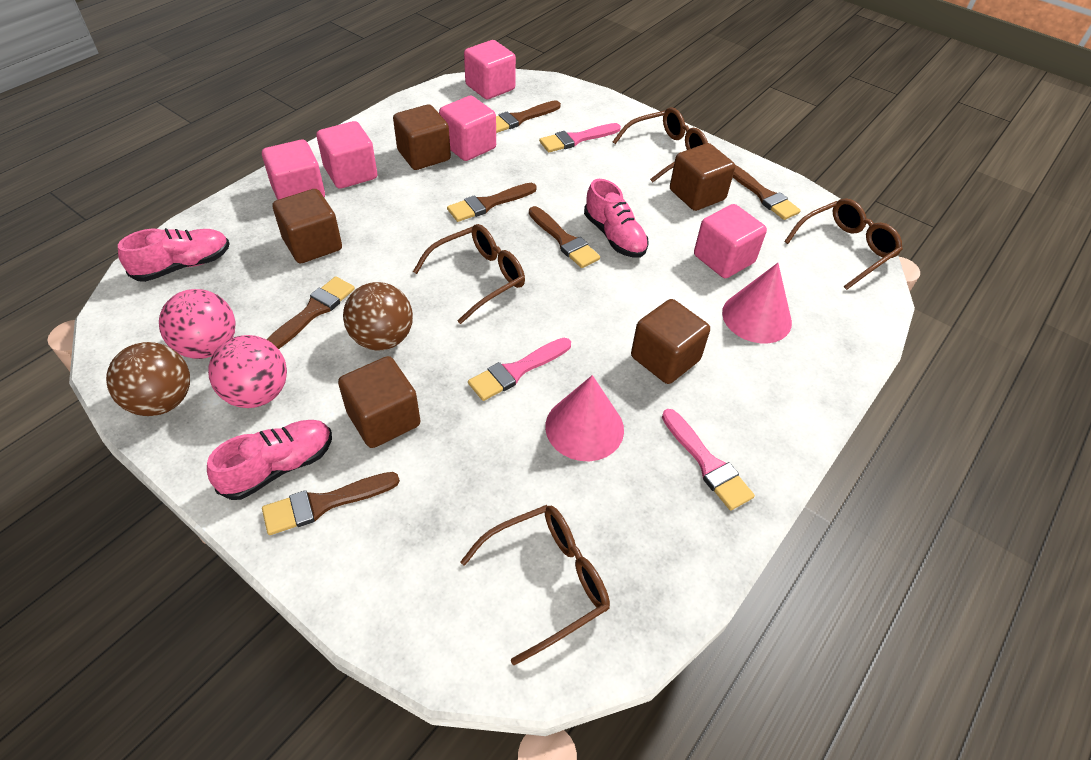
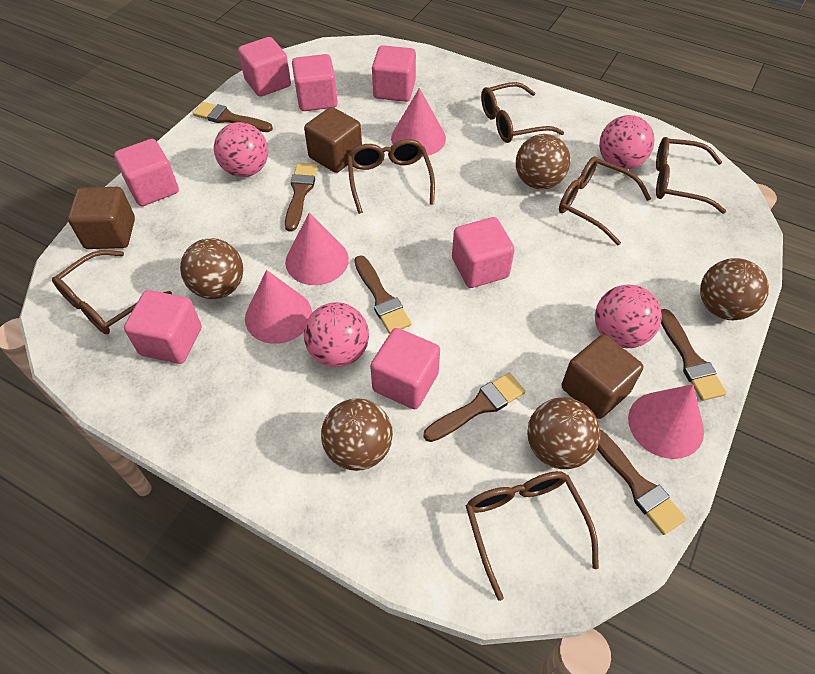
brown ball: [106,342,190,416] [343,282,413,351] = 2 -> [180,238,243,299] [321,398,393,471] [516,134,570,189] [527,397,601,469] [700,258,769,320] = 5
brown cube: [273,189,342,263] [338,356,420,448] [393,104,451,170] [631,299,710,384] [670,143,735,211] = 5 -> [68,187,135,249] [304,107,362,173] [562,334,643,419] = 3
brown glasses: [413,224,525,324] [460,505,610,665] [612,107,708,182] [784,198,903,290] = 4 -> [52,250,172,334] [347,139,435,214] [466,471,599,601] [481,82,564,143] [559,156,651,246] [656,137,726,214] = 6
pink ball: [159,289,236,359] [208,335,287,408] = 2 -> [214,122,268,177] [304,302,369,367] [595,284,662,348] [599,115,655,170] = 4
pink brush: [468,338,571,401] [539,123,621,152] [662,409,755,511] = 3 -> none = 0
pink cone: [545,375,624,461] [722,263,792,343] = 2 -> [245,270,312,344] [285,213,349,285] [391,88,446,157] [628,384,704,459] = 4
pink cube: [262,140,325,200] [316,121,377,189] [439,96,496,161] [464,40,516,99] [694,204,767,278] = 5 -> [114,139,179,206] [124,290,201,364] [238,37,291,97] [292,54,338,111] [370,328,440,409] [372,45,416,102] [452,217,515,288] = 7
pink shoe: [118,228,230,282] [207,420,332,500] [584,179,649,258] = 3 -> none = 0

